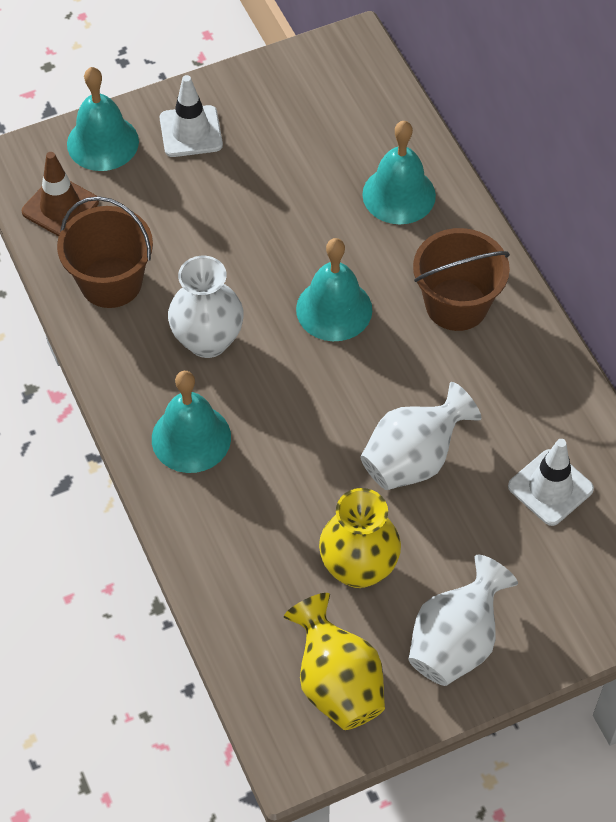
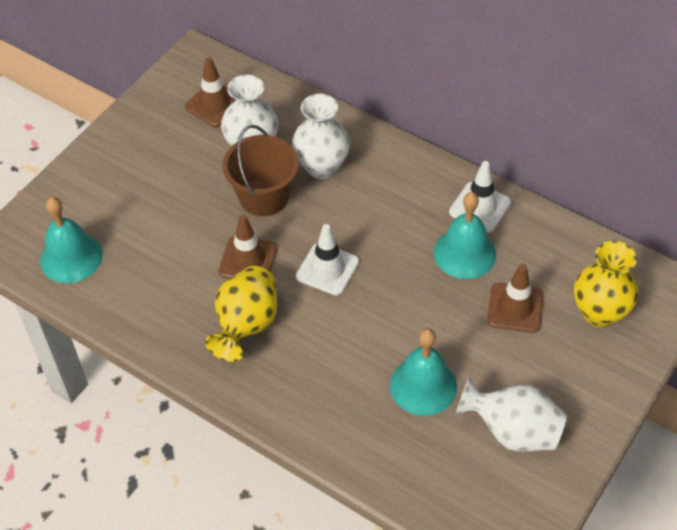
brown bucket: [57,196,153,308] [413,228,510,331] = 2 -> [223,125,299,216] = 1
brown traffic cone: [22,152,99,236] = 1 -> [185,57,236,127] [219,215,277,278] [487,263,543,333] = 3
turquoise bell: [67,67,139,171] [152,371,231,473] [296,238,372,341] [362,121,436,224] = 4 -> [40,197,103,283] [390,329,457,416] [434,192,496,279] = 3

